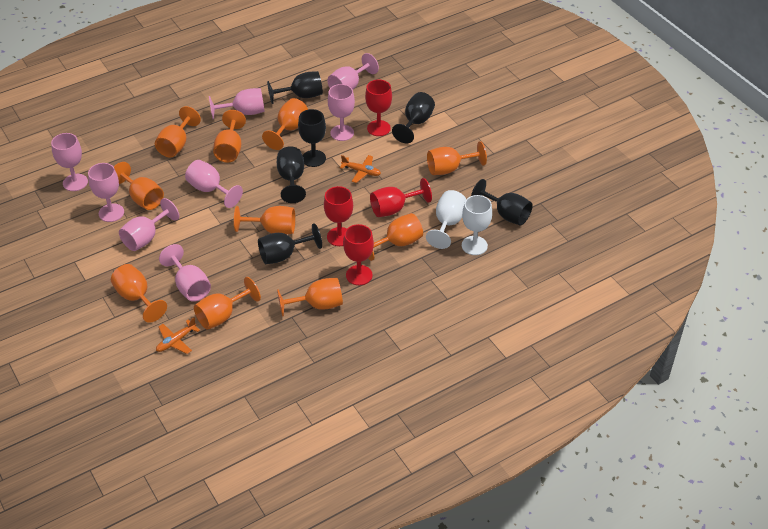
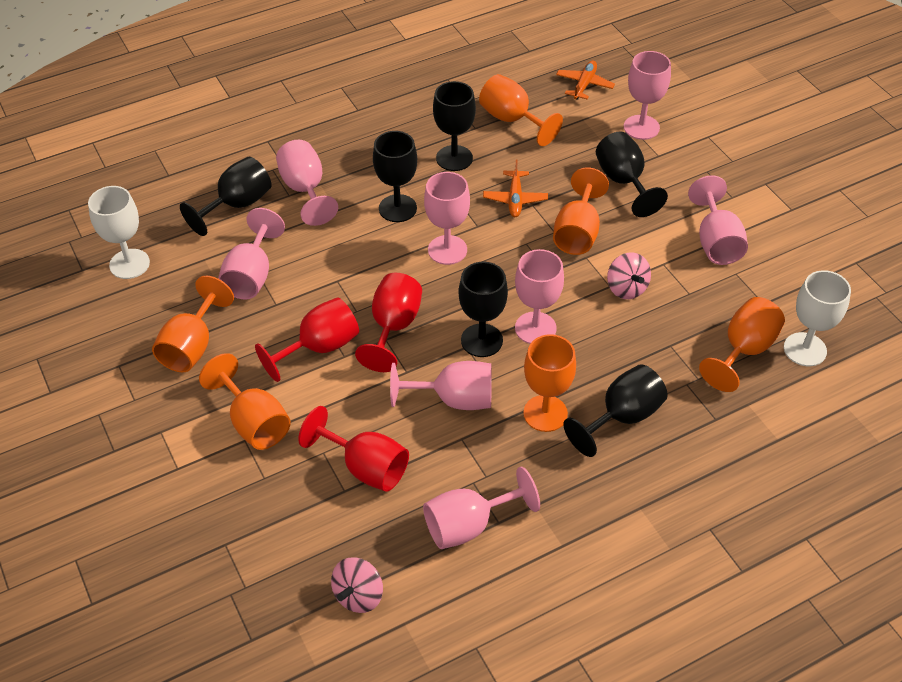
orange goblet: [111,264,167,323] [114,162,164,210] [155,106,201,158] [194,277,261,330] [213,110,246,163] [234,206,295,234] [262,98,308,150] [277,278,343,317] [368,213,423,261] [427,141,487,175] = 10 -> [152,276,234,372] [199,353,291,450] [479,74,563,146] [523,334,576,432] [553,168,609,255] [699,297,785,392] = 6
pink spinning top: none = 0 -> [331,557,383,613] [607,252,651,299] = 2
red goblet: [324,186,353,246] [343,224,374,285] [365,80,392,136] [370,178,432,217] = 4 -> [255,297,359,382] [298,406,409,492] [355,273,422,372] = 3

